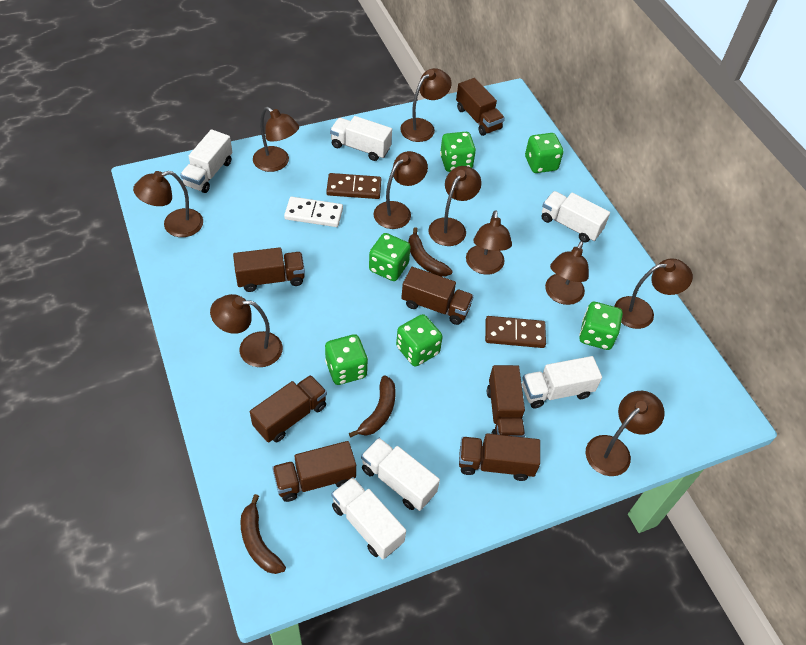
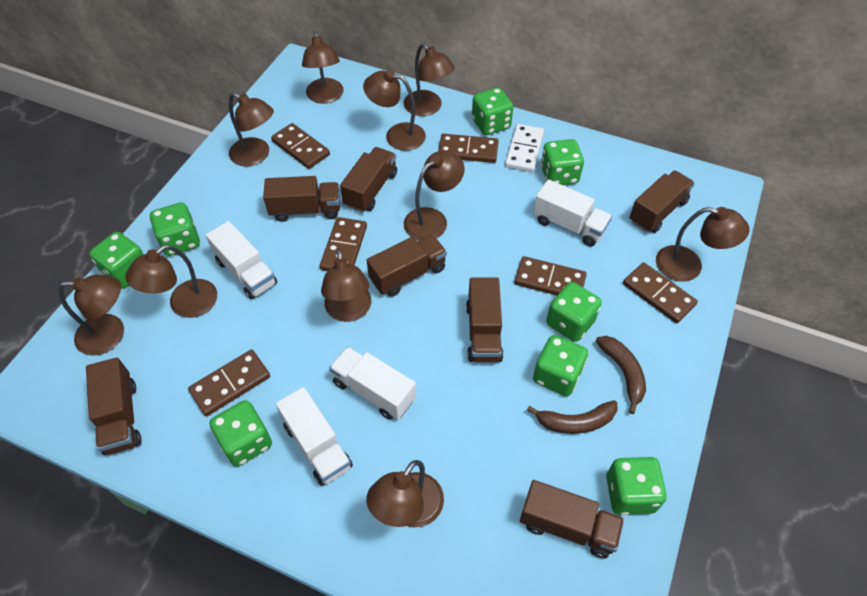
brown banana: [240,494,286,574] [349,375,396,438] [408,227,453,277] = 3 -> [527,400,618,434] [596,336,646,414] = 2
brown domino: [326,173,381,199] [485,316,546,348] = 2 -> [188,350,270,416] [271,123,330,169] [320,217,367,271] [438,134,499,163] [515,256,587,295] [623,262,698,323] = 6
green dice: [325,334,368,385] [369,233,411,281] [396,314,443,367] [440,132,476,172] [525,133,563,173] [579,302,623,350] = 6 -> [89,232,144,289] [150,202,200,256] [210,400,272,467] [472,88,513,135] [533,335,588,396] [541,139,584,185] [546,282,602,342] [606,457,667,515] = 8
white truck: [180,129,232,193] [330,116,392,161] [331,477,406,559] [361,438,440,511] [522,356,602,409] [542,191,610,243] = 6 -> [206,221,277,300] [276,387,353,486] [329,347,416,420] [533,179,612,246] = 4

